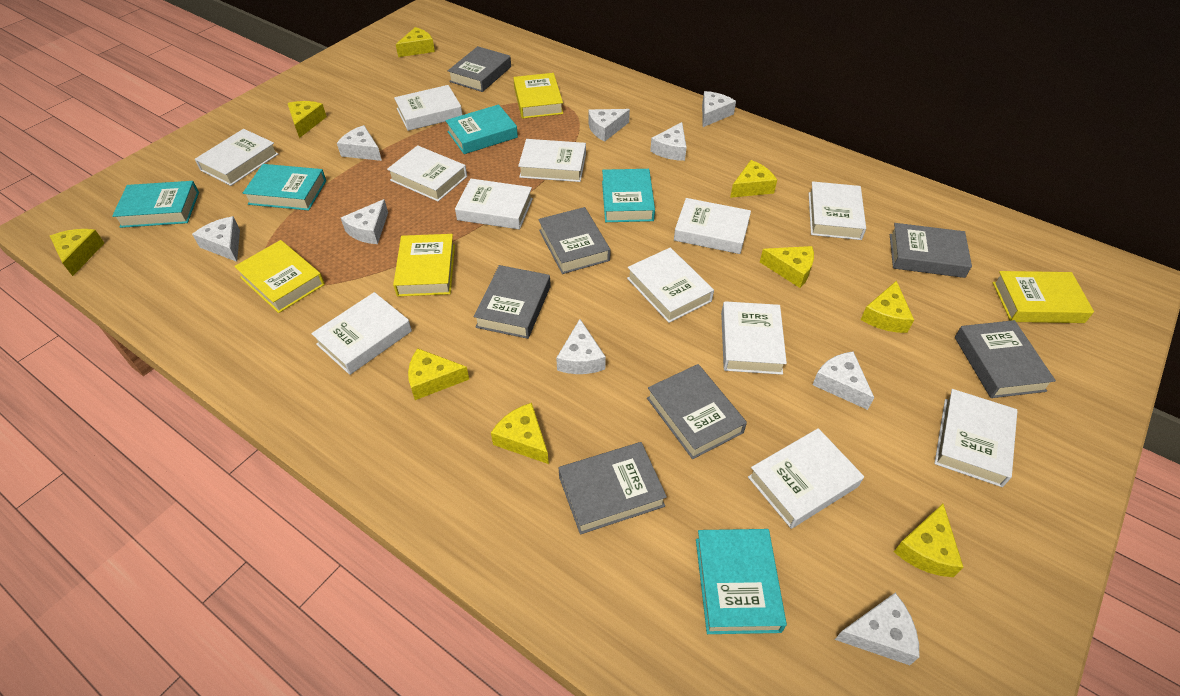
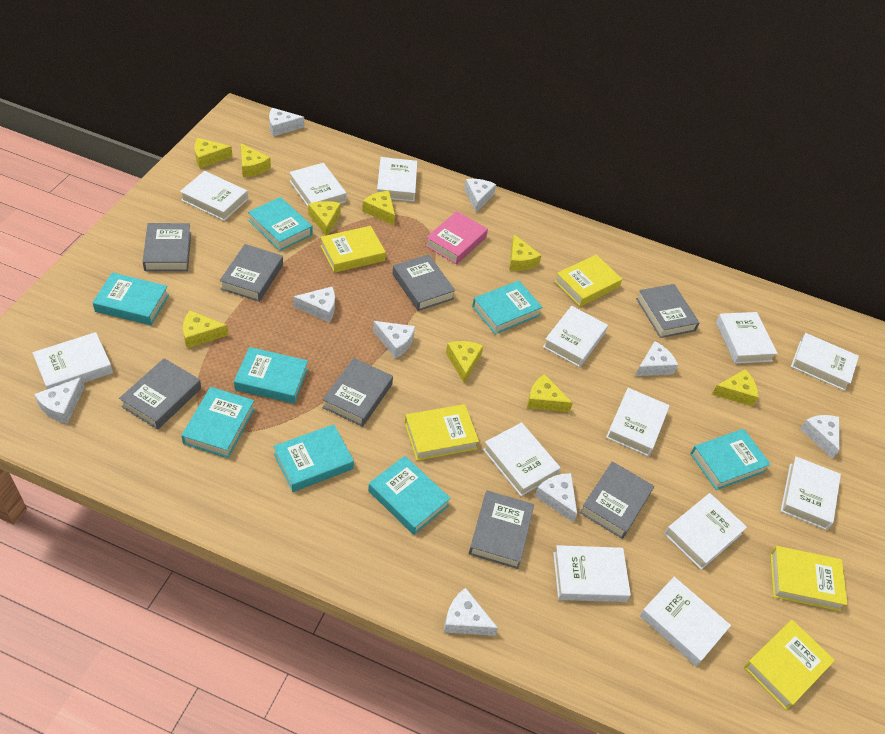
grey book: [448,46,511,92] [474,265,551,339] [538,207,611,274] [559,442,667,535] [647,364,747,459] [890,223,972,278] [955,320,1056,398] = 7 -> [119,358,201,430] [143,223,191,271] [220,244,283,302] [322,358,393,427] [392,254,455,311] [469,491,534,569] [580,461,654,539] [636,284,700,338] = 8
pink book: none = 0 -> [425,211,488,264] = 1
turquoise book: [112,181,199,228] [243,164,326,211] [445,104,518,154] [602,169,655,222] [696,529,787,634] = 5 -> [92,272,169,325] [181,387,255,458] [234,347,308,404] [248,197,312,251] [273,424,354,492] [368,456,451,535] [472,280,543,334] [690,429,771,490] = 8
white book: [195,129,278,186] [311,292,412,375] [387,145,467,201] [394,85,462,131] [455,179,533,230] [518,139,586,182] [627,248,714,323] [674,198,751,254] [721,301,787,375] [748,428,864,529] [809,181,866,240] [934,389,1017,487] = 12 -> [33,332,113,389] [180,171,248,221] [289,163,347,206] [377,157,417,202] [483,422,561,496] [543,306,608,367] [553,545,631,602] [606,388,670,456] [640,577,731,666] [664,493,747,570] [716,312,778,364] [781,456,841,530] [791,333,859,391] = 13
yellow book: [234,240,325,313] [393,234,455,297] [513,73,563,119] [993,271,1094,323] = 4 -> [320,226,386,273] [405,404,479,461] [554,255,622,307] [744,620,835,710] [770,546,848,611] = 5

